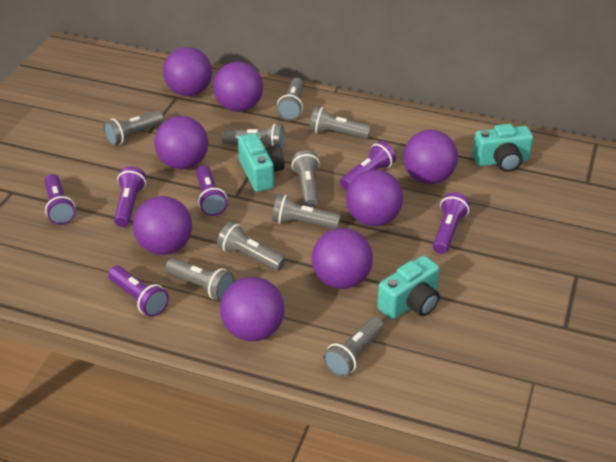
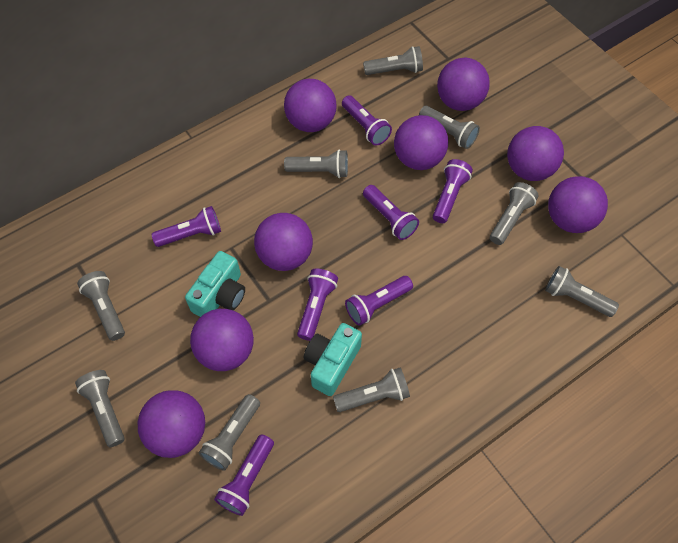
purple flashlight: [44,174,76,225] [108,266,169,317] [114,166,146,227] [196,165,228,216] [340,141,396,190] [433,192,470,254] = 6 -> [152,206,221,247] [214,434,274,516] [297,269,338,341] [342,95,392,146] [345,276,413,326] [363,185,419,240] [433,159,473,223] = 7
turquoise camera: [238,133,284,192] [377,256,440,319] [472,124,533,172] = 3 -> [185,251,245,317] [304,323,362,396] = 2

